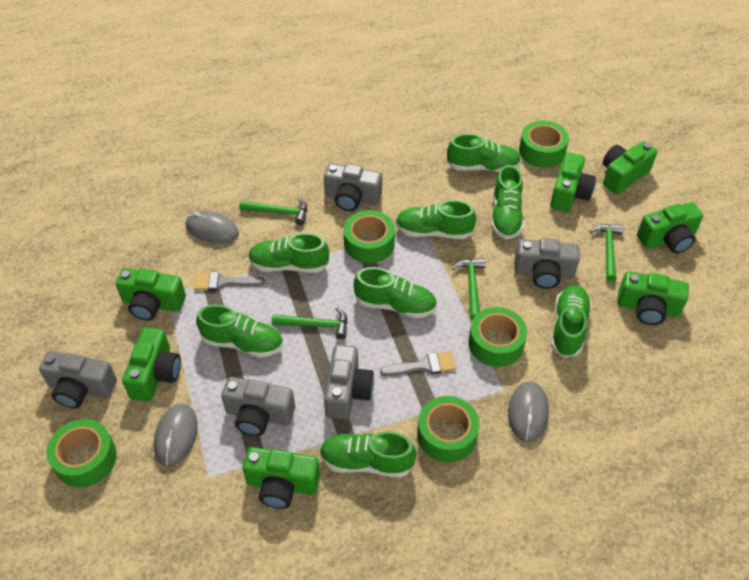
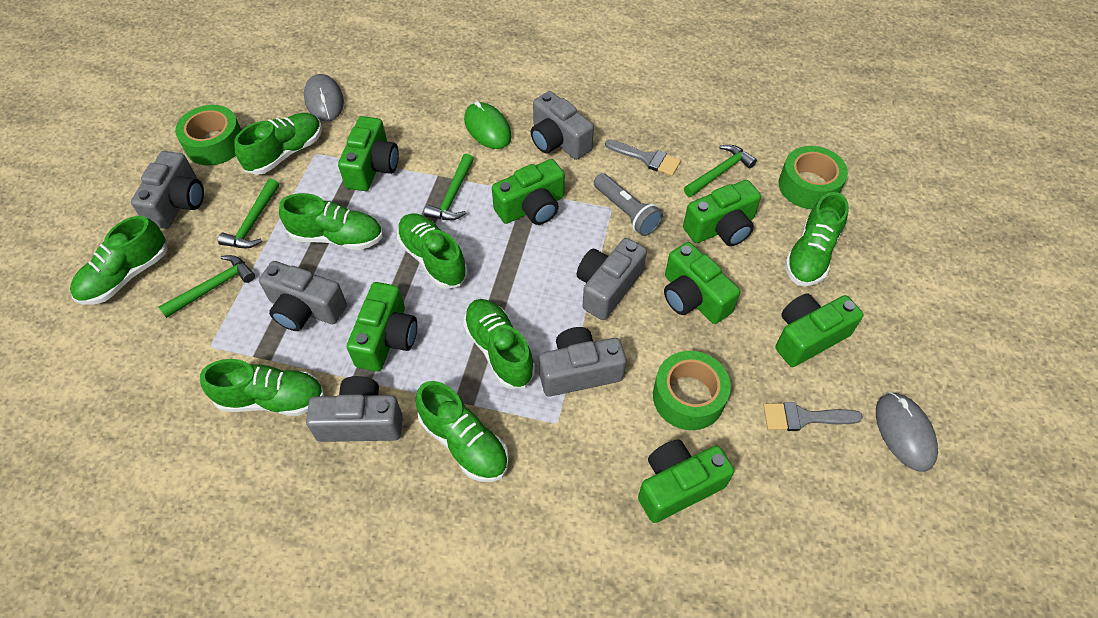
green mouse: none = 0 -> [464,101,512,149] = 1
green tape: [46,419,117,487] [344,210,395,263] [417,396,479,462] [468,307,527,367] [519,121,569,168] = 5 -> [175,105,241,165] [653,351,731,430] [779,146,848,209] = 3
grey camera: [39,351,117,408] [221,377,295,436] [324,163,382,211] [324,345,374,420] [514,238,580,289] = 5 -> [131,151,204,229] [259,261,347,331] [306,376,403,442] [531,91,594,160] [539,327,626,397] [577,238,647,320] = 6
grey flashlight: none = 0 -> [594,173,663,236] = 1
grey mouse: [154,403,198,467] [186,211,239,244] [508,381,549,442] = 3 -> [304,74,344,121] [876,392,938,472] = 2

